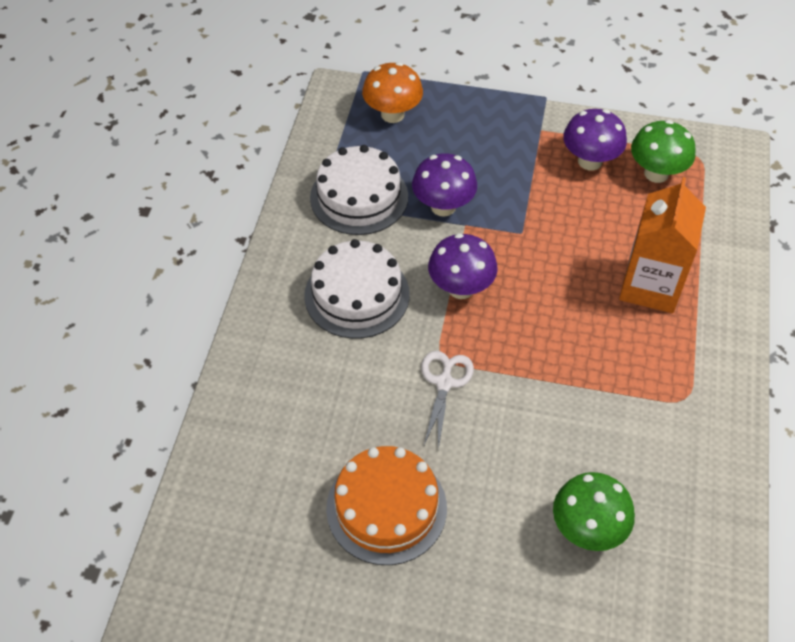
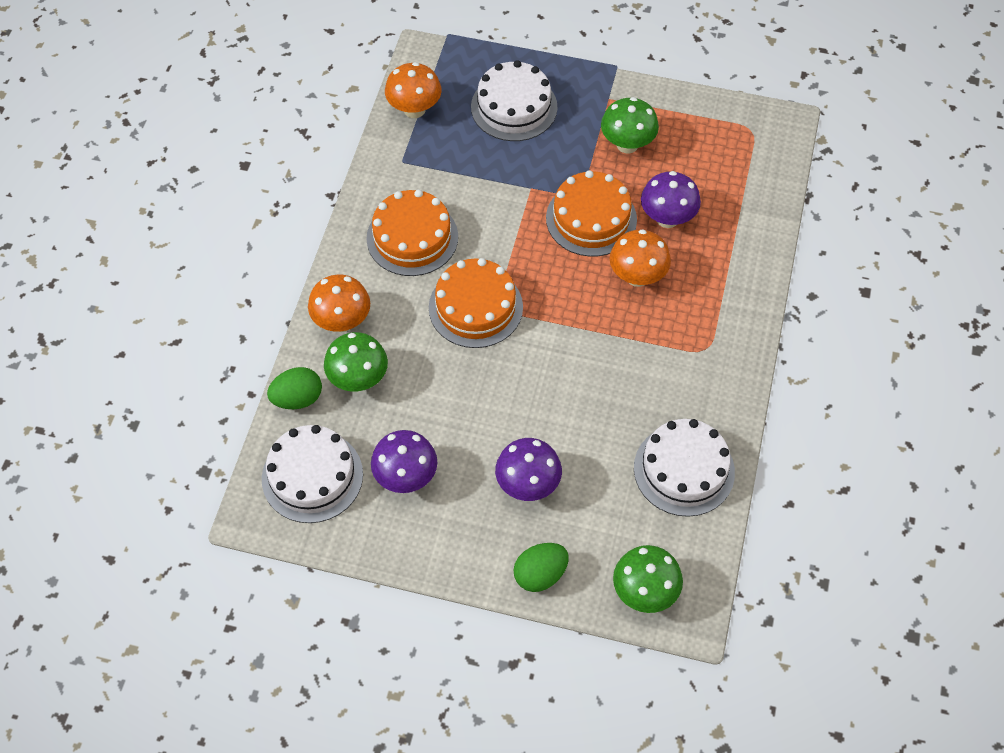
green egg: none = 0 -> [267,367,322,409] [513,543,569,592] = 2
green mushroom: [553,472,635,551] [631,120,695,183] = 2 -> [324,332,388,391] [601,97,659,153] [613,545,683,613] = 3
orange cake: [326,446,447,565] = 1 -> [366,190,458,276] [429,258,523,348] [546,170,637,257] = 3
orange carton: [619,177,706,313] = 1 -> none = 0
orange mushroom: [362,62,423,123] = 1 -> [308,274,370,332] [385,62,441,118] [610,229,671,287] = 3
white cake: [304,239,410,339] [310,145,408,235] = 2 -> [262,425,363,523] [471,60,558,141] [634,419,735,517] = 3
white scissors: [421,351,474,450] = 1 -> none = 0

